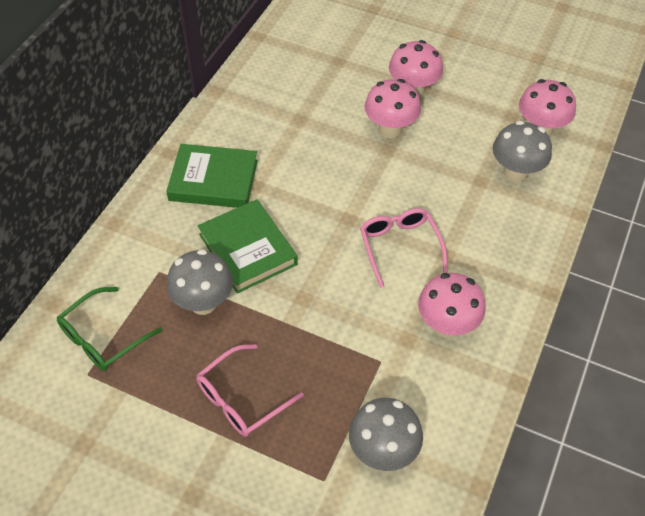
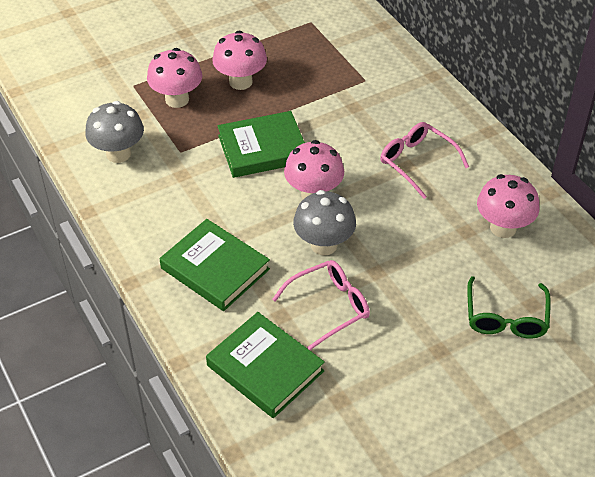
green book: [166,144,258,208] [198,199,298,294] = 2 -> [160,219,270,311] [206,312,325,418] [218,111,305,178] = 3
grey mushroom: [167,249,233,315] [349,398,423,471] [493,121,552,182] = 3 -> [85,101,144,163] [293,190,356,255] = 2

